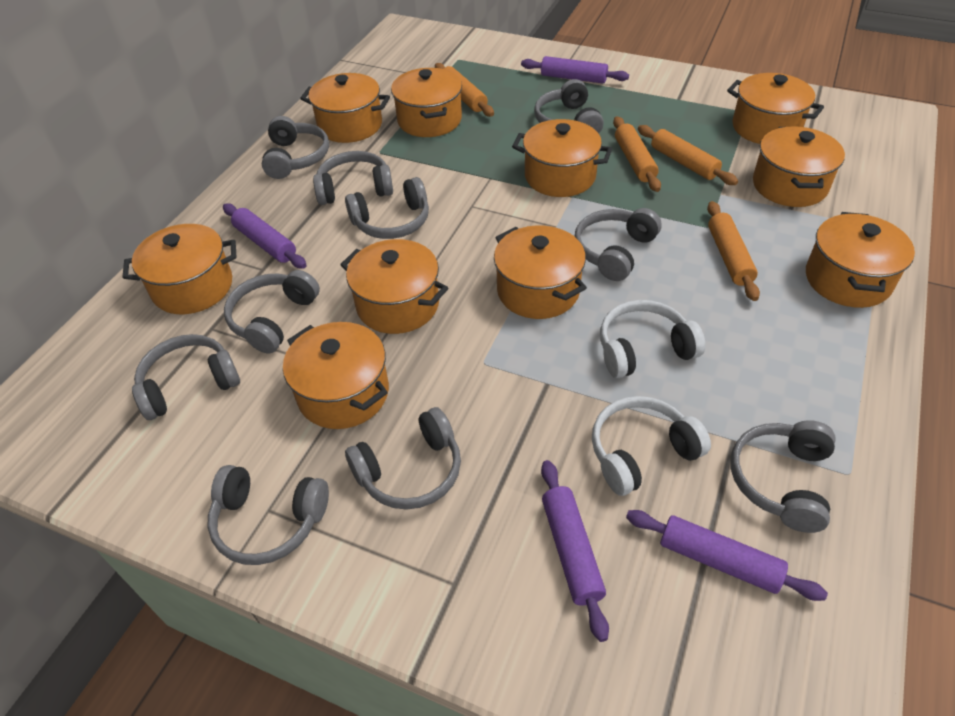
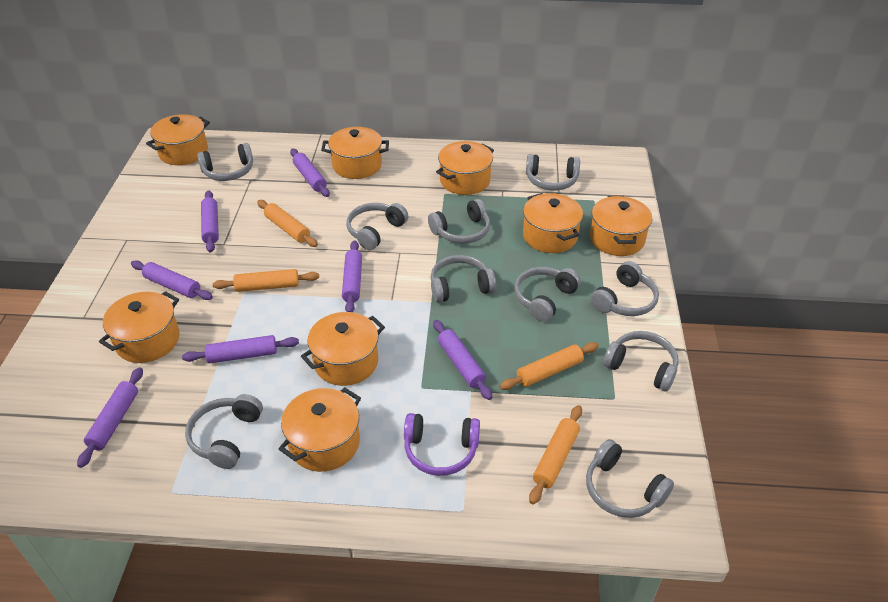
orange pot: [122,224,237,314] [283,322,389,429] [300,73,390,143] [340,239,448,334] [391,68,462,137] [494,225,587,319] [512,119,612,197] [727,73,824,144] [753,126,845,207] [806,212,915,308] = 10 -> [99,291,179,363] [146,114,210,165] [279,388,361,472] [301,312,385,386] [321,127,389,179] [436,141,494,195] [523,193,583,253] [590,196,652,256] = 8
purple headphones: none = 0 -> [404,413,480,476] = 1
purple rolling pin: [223,203,307,269] [521,56,629,84] [541,460,609,642] [626,510,828,601] = 4 -> [77,367,143,468] [131,260,213,300] [182,335,299,364] [201,190,219,253] [290,149,330,197] [342,240,362,312] [433,320,492,400] = 7
white headphones: [592,396,711,496] [600,300,705,378] = 2 -> none = 0

